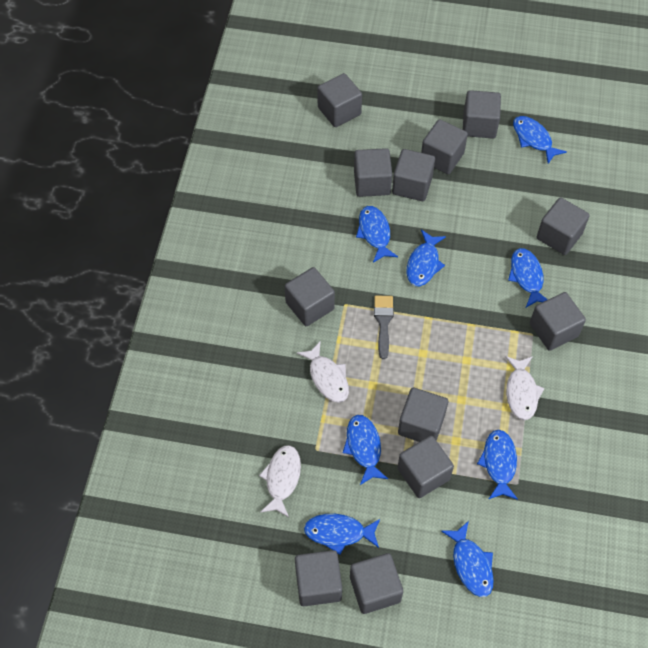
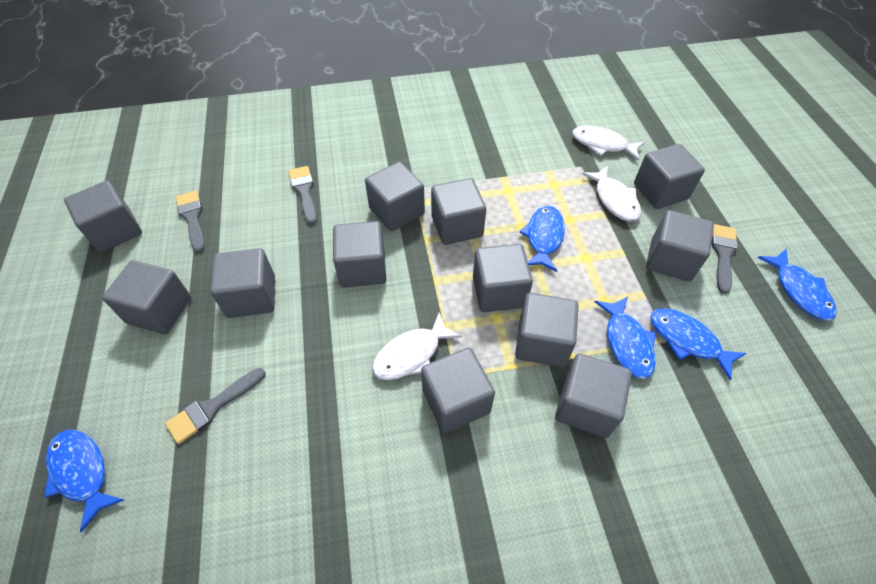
blue fish: [304,514,380,555] [343,415,388,485] [356,206,398,263] [407,230,446,286] [441,521,494,597] [477,430,518,500] [508,248,548,307] [513,116,567,164] = 8 -> [44,430,124,532] [519,206,565,272] [594,297,656,379] [650,308,746,380] [758,249,837,321] = 5
grey brush: [374,296,394,359] = 1 -> [165,368,266,444] [176,191,205,253] [289,166,317,225] [711,224,738,294] = 4

